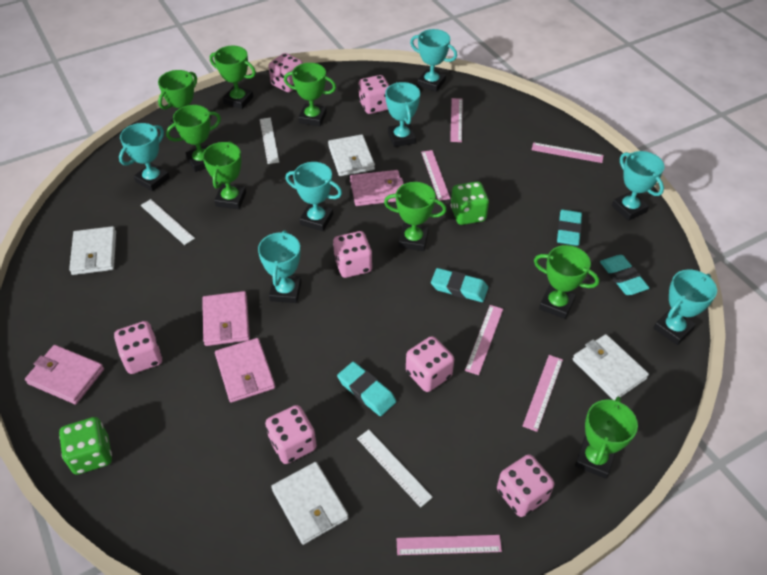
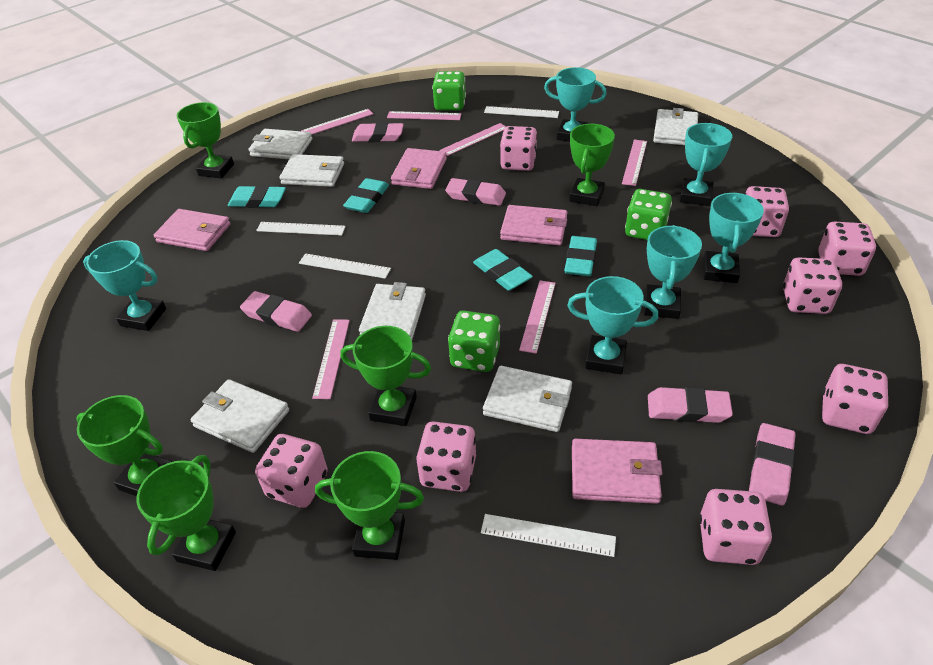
green dice: [59,417,112,475] [451,182,489,225] = 2 -> [432,71,466,111] [448,310,500,372] [625,189,672,240] = 3
green trophy: [158,70,197,130] [166,105,221,172] [203,141,246,209] [210,46,256,109] [284,63,336,126] [384,182,447,251] [534,245,599,319] [575,397,638,479] = 8 -> [76,395,172,496] [136,455,236,571] [177,102,234,179] [315,451,424,560] [340,326,431,426] [569,124,615,206] = 6
pink dice: [114,321,162,374] [265,405,317,464] [268,53,303,92] [333,231,372,278] [358,75,389,114] [406,336,454,392] [497,454,554,517] = 7 -> [255,434,328,508] [416,421,476,492] [500,126,537,171] [699,489,772,565] [745,186,789,237] [783,258,842,314] [818,221,876,276] [822,364,889,434] = 8
pink eraser: none = 0 -> [240,291,312,332] [352,122,404,142] [445,178,506,206] [648,387,733,423] [749,423,795,506] = 5
turquoise trophy: [119,123,170,191] [258,231,301,303] [285,162,342,231] [385,82,420,147] [410,29,457,92] [612,151,664,221] [654,269,717,345] = 7 -> [83,240,166,331] [544,67,607,142] [567,276,658,374] [644,225,702,319] [680,123,732,206] [703,193,764,283] = 6
white ruler: [140,199,195,245] [260,118,279,164] [357,430,433,508] = 3 -> [256,222,346,236] [299,253,391,279] [481,514,616,557] [484,106,559,118] = 4
white wallet: [69,226,116,275] [271,462,349,545] [328,134,375,176] [573,334,649,400] = 4 -> [191,379,289,453] [248,129,312,159] [280,154,344,187] [359,282,426,340] [483,366,572,432] [653,108,698,145] = 6

